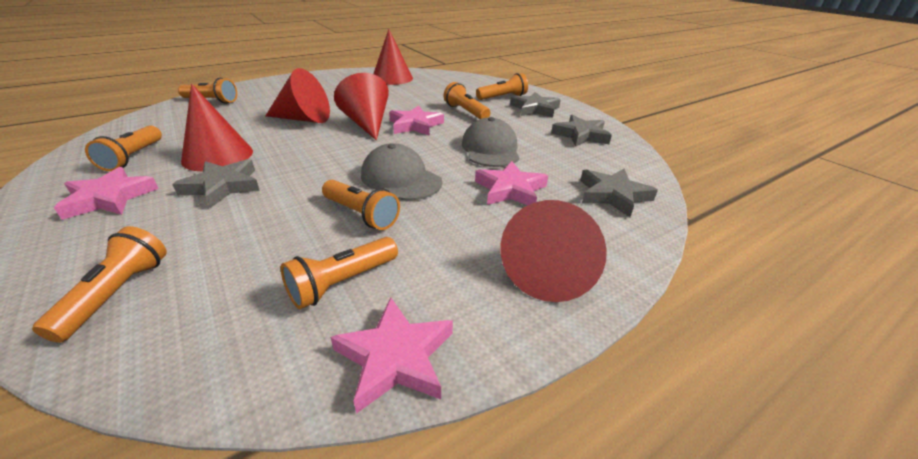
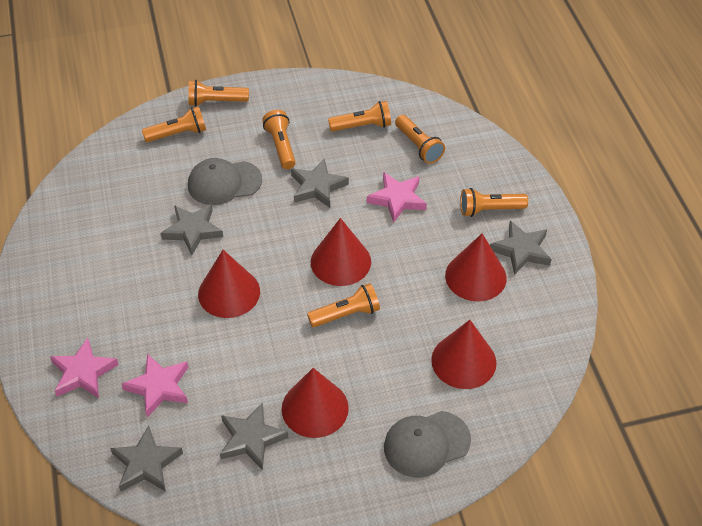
grey star: [172,159,260,208] [510,92,561,118] [551,115,612,147] [580,168,658,217] = 4 -> [110,426,183,492] [161,204,223,255] [220,402,288,470] [291,158,349,208] [490,221,552,275] = 5
pink star: [54,167,159,220] [330,297,453,414] [389,106,444,136] [475,161,548,206] = 4 -> [50,338,119,398] [122,354,188,417] [367,172,427,223] = 3

